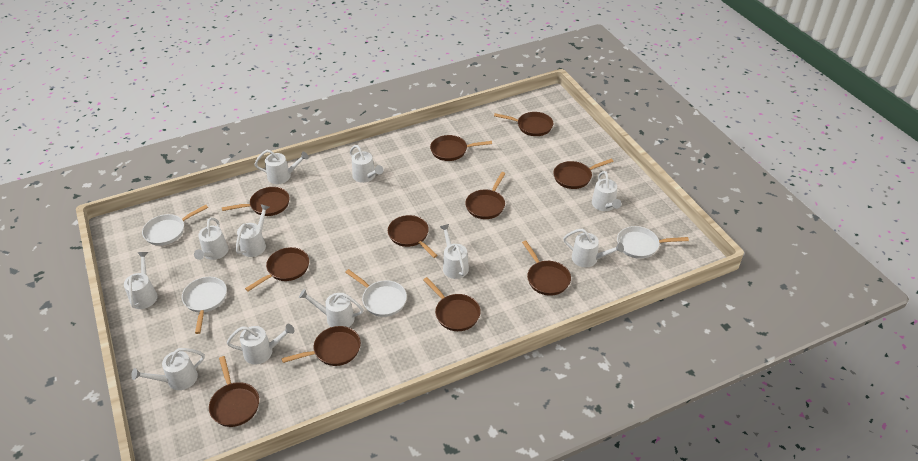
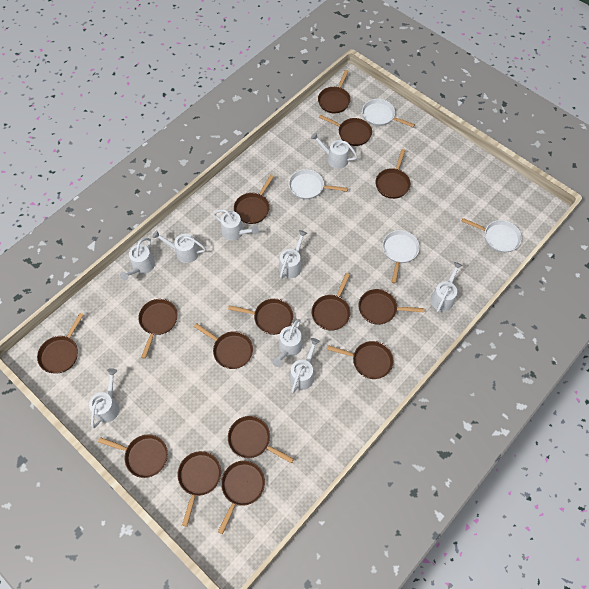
brown pan: [209,356,259,427] [222,187,290,216] [245,247,309,291] [282,326,361,366] [388,215,438,258] [423,277,481,331] [430,135,492,161] [465,172,506,219] [494,112,553,136] [522,241,571,296] [553,159,614,189] = 11 -> [37,313,84,374] [98,434,168,478] [138,299,178,359] [178,451,221,527] [194,323,253,369] [218,461,265,534] [228,299,293,335] [228,416,294,463] [234,175,274,224] [312,273,350,331] [318,70,351,113] [319,115,372,146] [327,341,394,379] [358,289,424,325] [375,149,411,199] = 15
white watering can: [124,252,158,309] [131,348,205,390] [194,218,228,260] [227,324,295,364] [236,204,269,257] [254,150,309,184] [299,289,364,327] [350,145,384,183] [440,224,469,279] [563,229,624,267] [592,171,622,211] = 11 -> [89,368,120,428] [120,238,155,281] [152,230,206,263] [214,209,259,240] [272,319,303,367] [279,230,307,279] [289,338,320,393] [311,133,358,169] [430,262,463,312] = 9

